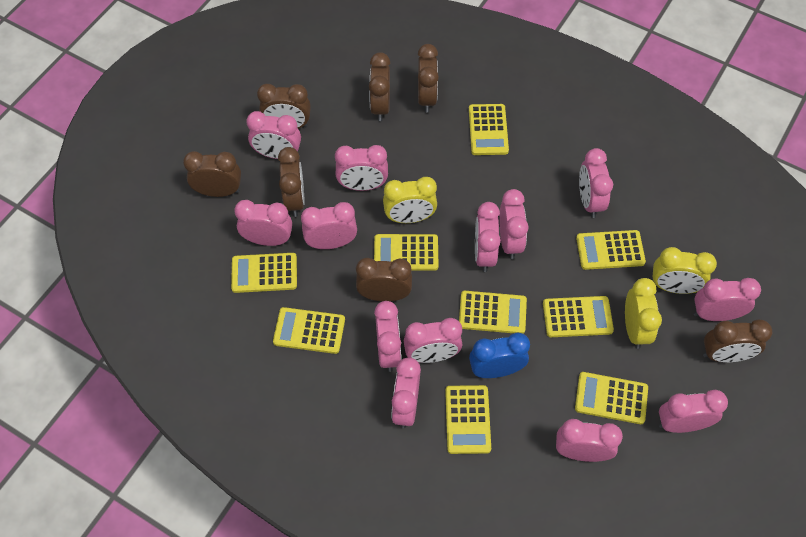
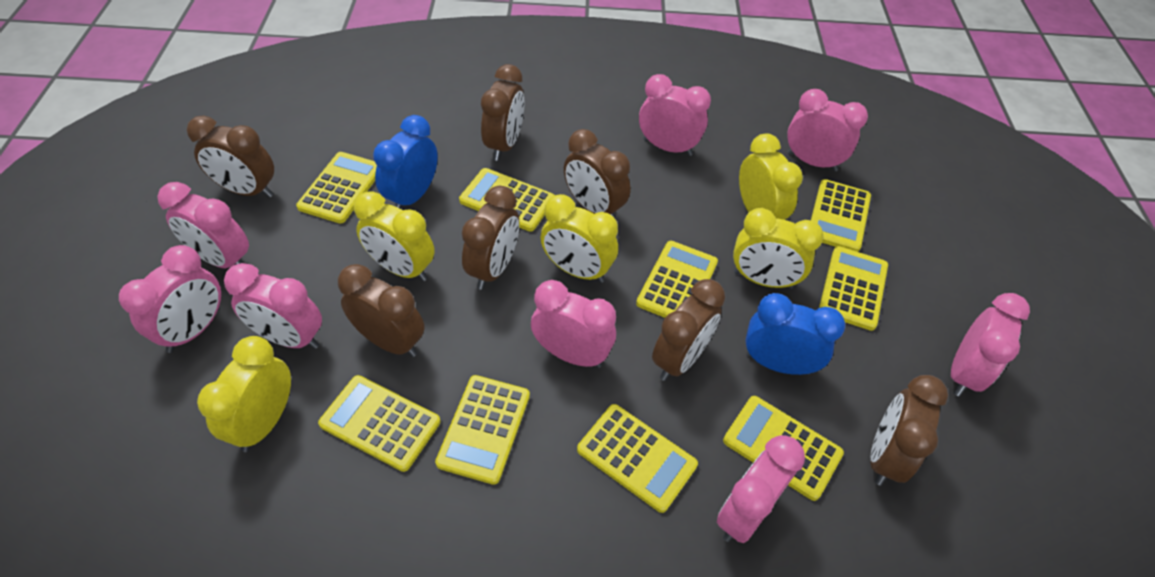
blue clock: [469,333,530,378] = 1 -> [373,115,438,209] [745,293,845,375] = 2
pink clock: [234,200,292,246] [246,111,301,159] [301,202,357,249] [335,145,388,191] [374,301,401,372] [391,358,421,429] [404,318,462,363] [475,202,501,272] [500,189,528,259] [556,419,623,462] [579,148,613,218] [659,390,728,433] [694,278,761,321] = 13 -> [119,245,221,353] [157,182,249,268] [224,263,322,349] [531,280,616,368] [639,74,711,156] [717,435,805,543] [787,89,868,171] [951,293,1030,397] = 8
yellow clock: [383,177,437,223] [625,278,662,349] [653,247,717,294] = 3 -> [197,336,291,452] [354,191,435,282] [540,194,618,283] [733,208,824,289] [739,134,803,220] = 5

